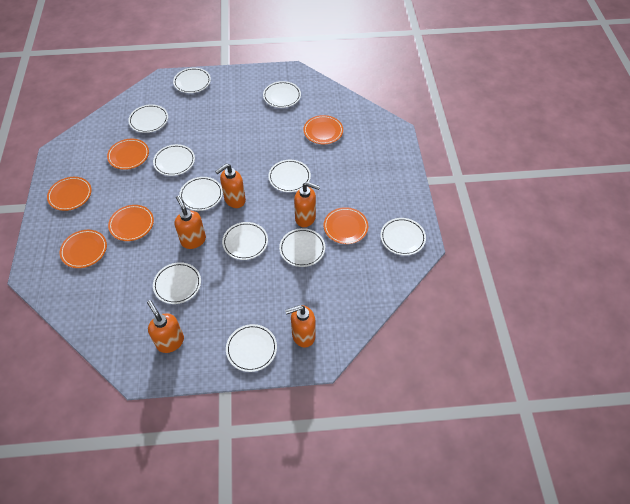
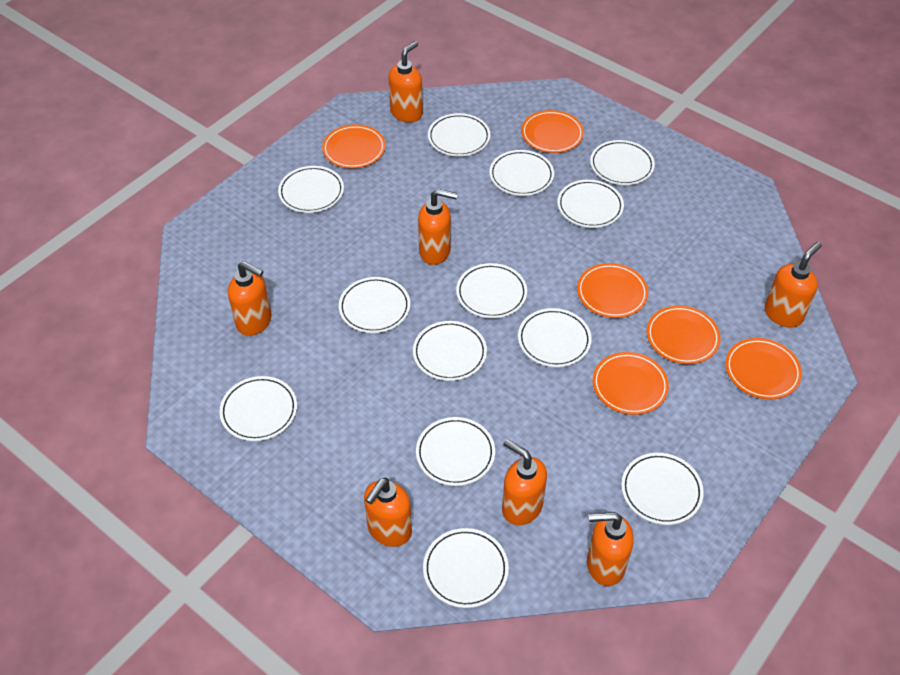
orange soap dispenser: [147,300,184,353] [174,195,206,249] [215,164,246,208] [285,305,315,348] [294,182,320,227] = 5 -> [228,261,272,336] [364,478,412,547] [388,41,423,122] [418,189,458,265] [502,439,547,525] [587,512,634,586] [765,242,822,328] = 7
white plate: [128,104,168,133] [153,144,195,176] [153,262,201,304] [173,68,211,93] [179,177,223,211] [222,222,268,260] [226,324,277,372] [263,81,301,108] [268,160,311,192] [279,228,325,267] [380,218,426,255] = 11 -> [219,376,297,441] [278,166,344,213] [339,277,410,333] [413,321,487,381] [416,417,495,486] [423,528,509,608] [428,113,490,156] [456,263,527,318] [489,150,554,196] [518,308,592,367] [557,180,624,228] [590,140,655,185] [621,453,704,525] = 13

